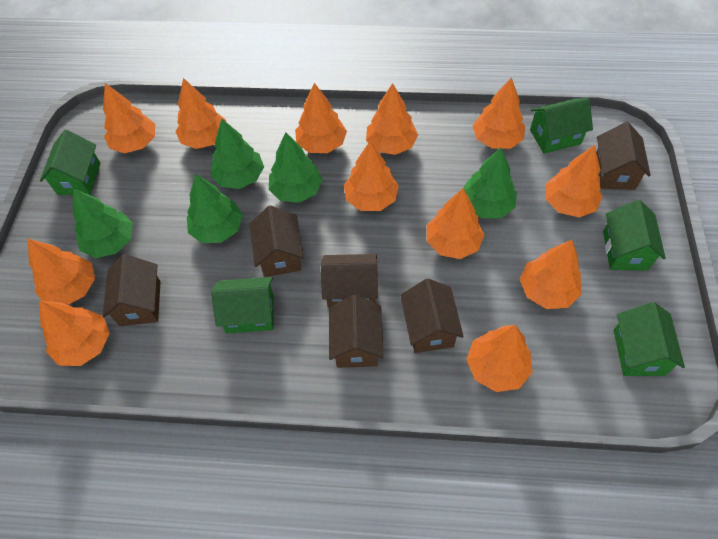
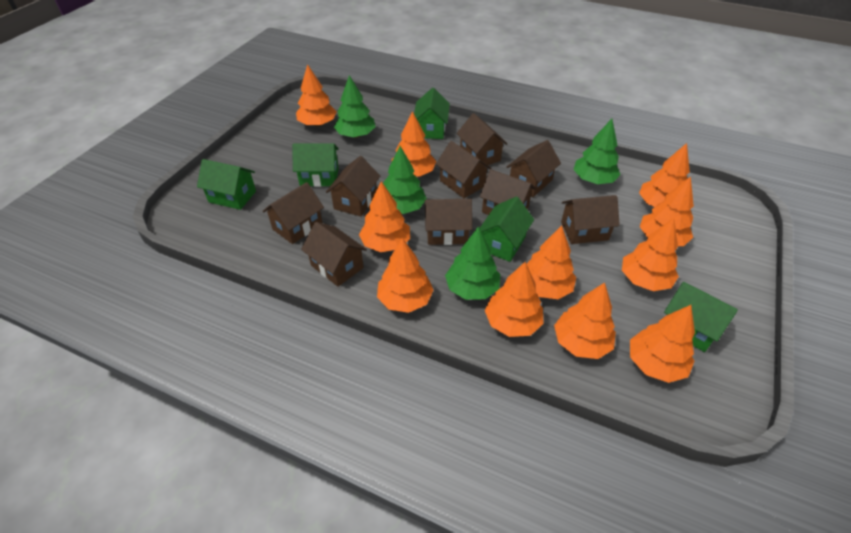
brown house: [103,254,161,326] [249,205,304,277] [321,254,378,307] [329,295,384,368] [400,278,464,353] [596,122,651,190] = 6 -> [263,182,324,244] [301,222,367,287] [326,156,380,217] [424,199,472,245] [436,141,492,198] [457,113,508,166] [480,169,536,215] [507,140,561,197] [561,195,620,244] = 9
green tree: [73,188,133,258] [187,174,243,243] [210,119,264,189] [269,132,323,203] [463,148,517,218] = 5 -> [334,75,376,138] [383,146,427,214] [445,226,500,300] [573,119,620,184] = 4
orange tree: [27,238,95,305] [39,301,110,366] [103,83,155,153] [175,78,226,149] [295,83,347,153] [344,141,399,211] [366,83,418,155] [427,188,484,259] [466,325,533,392] [473,77,525,149] [520,240,582,309] [546,145,603,218] = 12 -> [296,64,337,127] [359,181,410,252] [377,238,434,313] [391,111,436,177] [485,262,544,337] [527,226,576,299] [554,282,616,359] [622,218,679,291] [630,305,695,383] [639,143,690,207] [639,176,694,246] = 11

